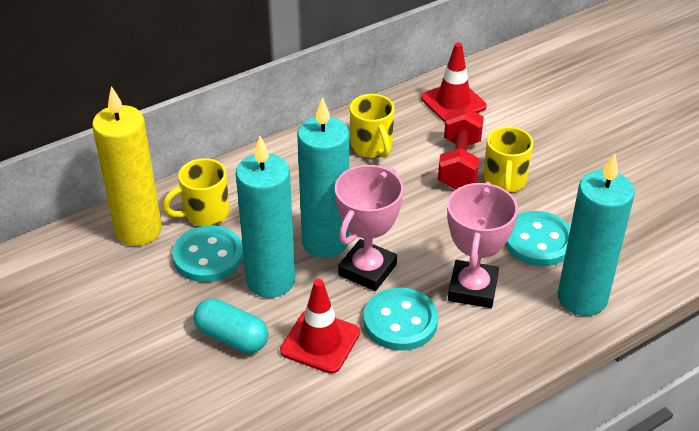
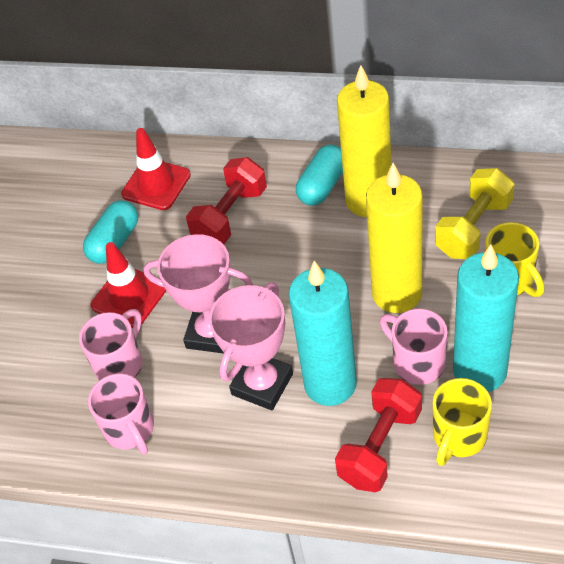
pink mug: none = 0 -> [79,309,143,380] [88,373,154,455] [380,309,448,385] = 3
red dumbbell: [438,107,484,190] = 1 -> [186,157,267,245] [335,378,422,492] = 2
turquoise button: [172,225,243,282] [364,288,438,351] [505,211,571,266] = 3 -> none = 0
turquoise candle: [236,136,295,298] [297,97,349,258] [558,153,635,316] = 3 -> [288,261,357,406] [453,244,519,392] = 2
turquoise capsule: [193,298,268,353] = 1 -> [83,200,138,264] [296,144,343,205] = 2
yellow candle: [92,86,162,246] = 1 -> [337,65,391,217] [366,163,422,313] = 2
yellow dumbbell: none = 0 -> [435,168,514,259] = 1
yellow mug: [162,158,229,226] [350,94,394,158] [483,127,533,193] = 3 -> [432,378,492,466] [485,222,545,297] = 2

